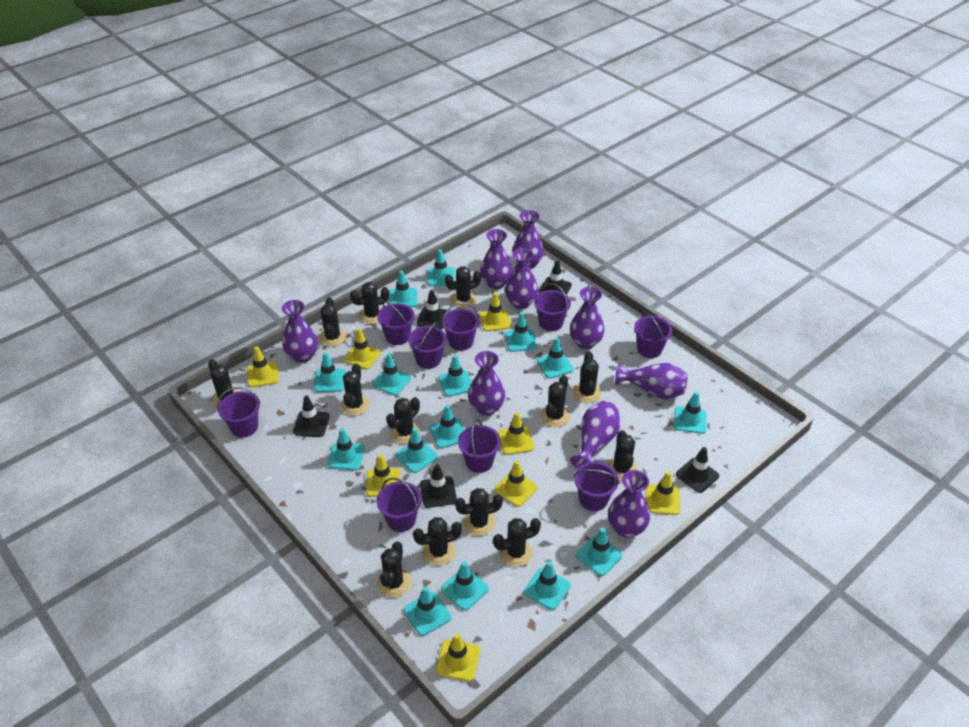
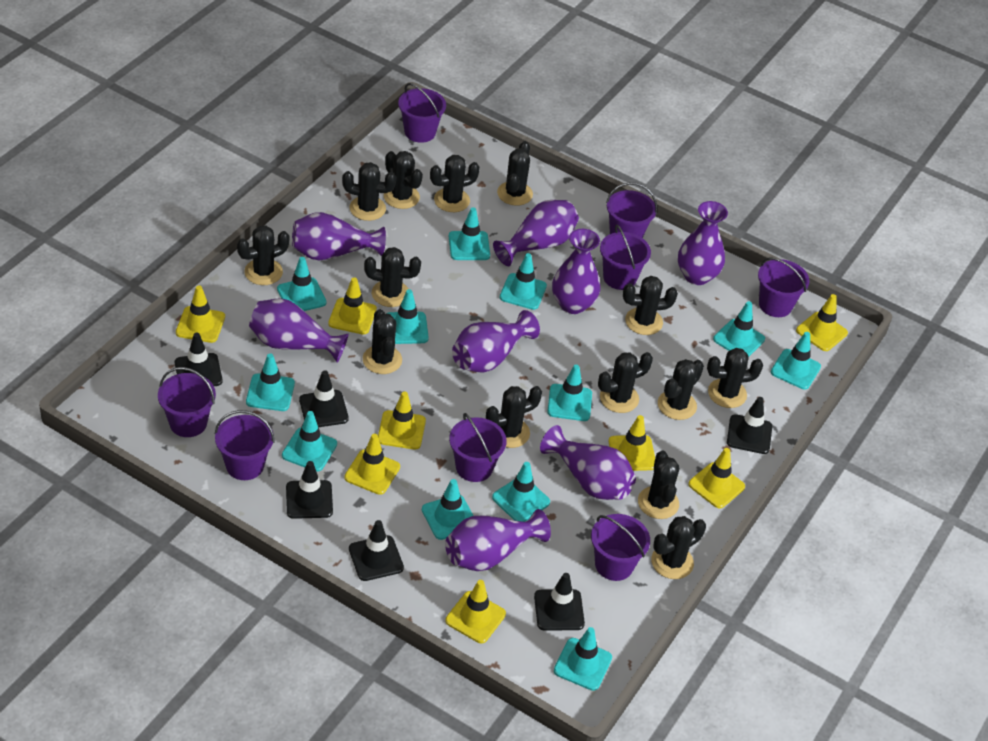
black cactus: [208,359,240,407] [319,298,346,347] [341,363,370,416] [350,282,389,324] [377,541,411,598] [386,397,420,444] [413,517,462,566] [445,266,481,308] [455,488,503,536] [493,518,541,567] [541,375,570,427] [573,351,601,403] [607,430,637,481] = 13 -> [237,225,290,285] [342,162,396,221] [363,309,402,374] [364,247,421,307] [384,151,423,209] [430,155,480,212] [486,386,542,448] [497,141,533,206] [598,352,653,413] [623,276,678,335] [638,451,680,519] [651,516,706,579] [658,359,704,420] [707,348,763,408] = 14
black traffic cone: [293,396,330,437] [417,290,447,329] [420,464,457,508] [539,261,572,295] [676,447,719,493] = 5 -> [175,333,223,386] [286,461,333,519] [299,370,349,427] [349,520,404,581] [534,573,585,631] [727,397,772,454] = 6
purple bucket: [217,387,261,438] [377,301,415,345] [377,478,422,532] [408,322,447,369] [442,302,479,351] [458,419,501,473] [534,283,571,331] [574,461,619,511] [634,311,672,358] = 9 -> [158,367,216,437] [215,410,275,480] [398,83,446,143] [449,413,507,482] [591,514,650,581] [600,225,651,290] [606,182,658,238] [758,258,809,317] = 8
purple vase: [282,300,318,363] [468,351,505,416] [480,229,513,289] [505,248,538,309] [512,210,544,269] [570,287,605,349] [570,401,620,468] [608,470,650,538] [615,363,688,399] = 9 -> [249,298,349,362] [292,212,386,260] [445,509,551,571] [452,310,540,372] [493,200,579,266] [540,425,636,500] [552,229,601,314] [678,201,728,285] = 8
turquoise traffic cone: [314,352,346,392] [328,428,365,471] [372,353,411,395] [389,270,417,307] [396,428,438,473] [404,586,451,636] [427,249,455,286] [429,405,464,448] [438,355,472,397] [441,561,489,611] [505,312,537,352] [524,561,570,610] [537,337,574,379] [576,528,622,576] [674,392,707,434] = 15 -> [246,354,295,411] [277,257,327,311] [282,411,337,472] [386,289,429,344] [422,479,474,540] [449,207,490,260] [492,462,550,522] [500,253,547,310] [547,365,592,421] [554,627,612,691] [713,301,765,356] [771,332,821,390] = 12

